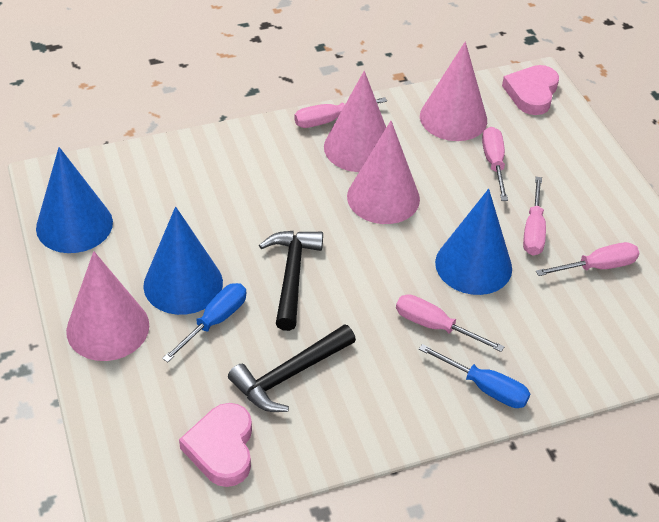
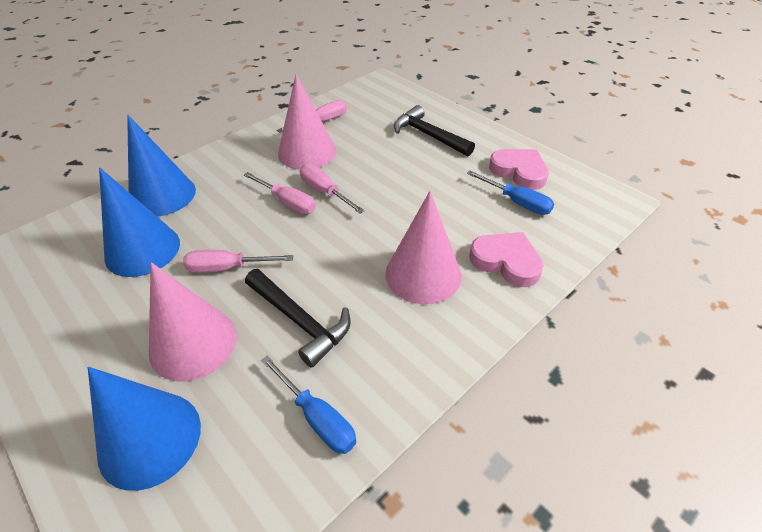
pink cone: [66,251,149,361] [324,71,386,172] [347,121,420,224] [420,42,487,141] = 4 -> [149,262,237,382] [278,74,336,170] [385,191,461,304] = 3
pink screwdriver: [294,97,387,128] [396,294,504,352] [482,127,508,201] [523,177,546,256] [536,242,639,276] = 5 -> [183,250,293,273] [244,172,316,214] [277,100,347,133] [300,164,365,214] = 4

